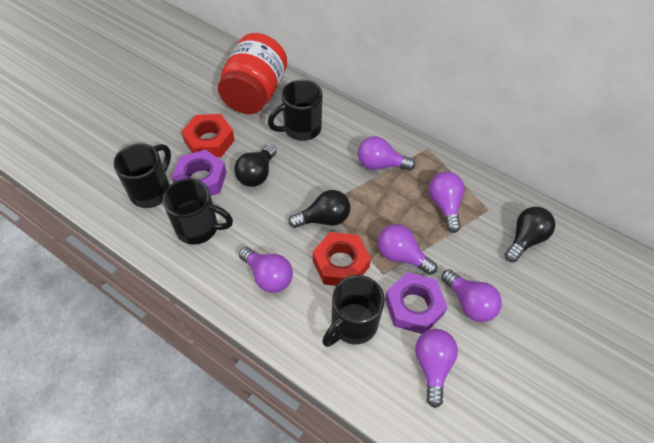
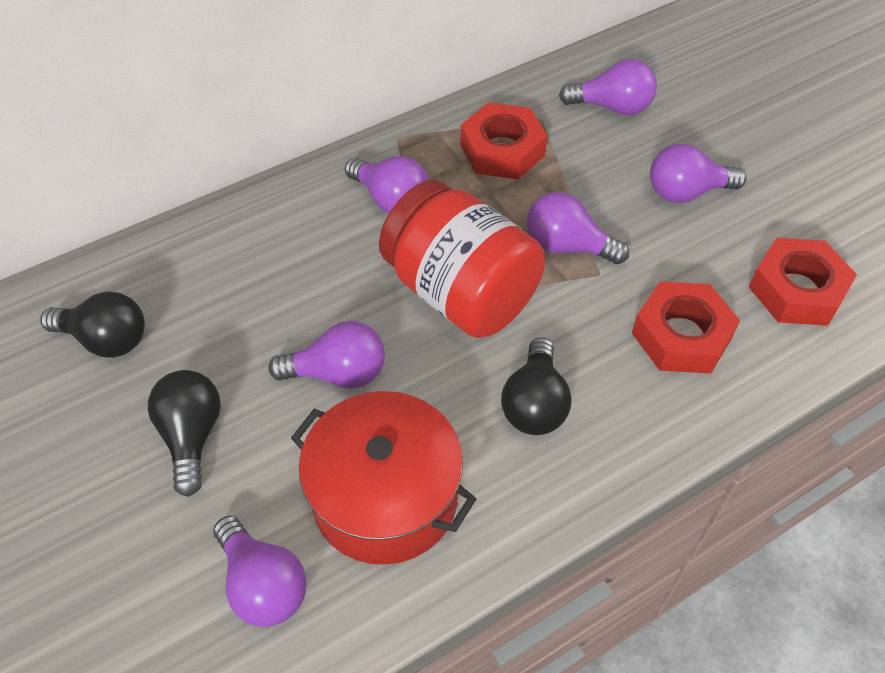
black mug: [114,143,171,208] [163,178,233,245] [268,80,323,141] [322,275,385,347] = 4 -> none = 0
purple nut: [172,149,227,196] [385,272,447,334] = 2 -> none = 0
red nut: [181,114,235,157] [312,232,371,286] = 2 -> [460,102,547,179] [632,281,740,373] [749,238,857,326] = 3
red pot: none = 0 -> [291,391,476,565] = 1

